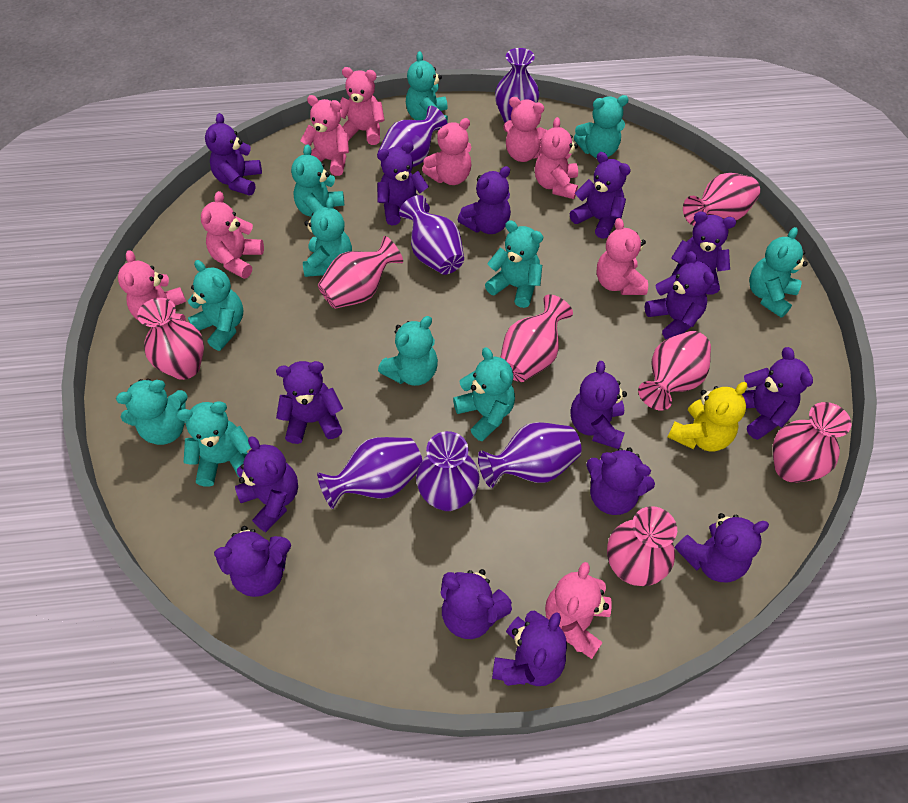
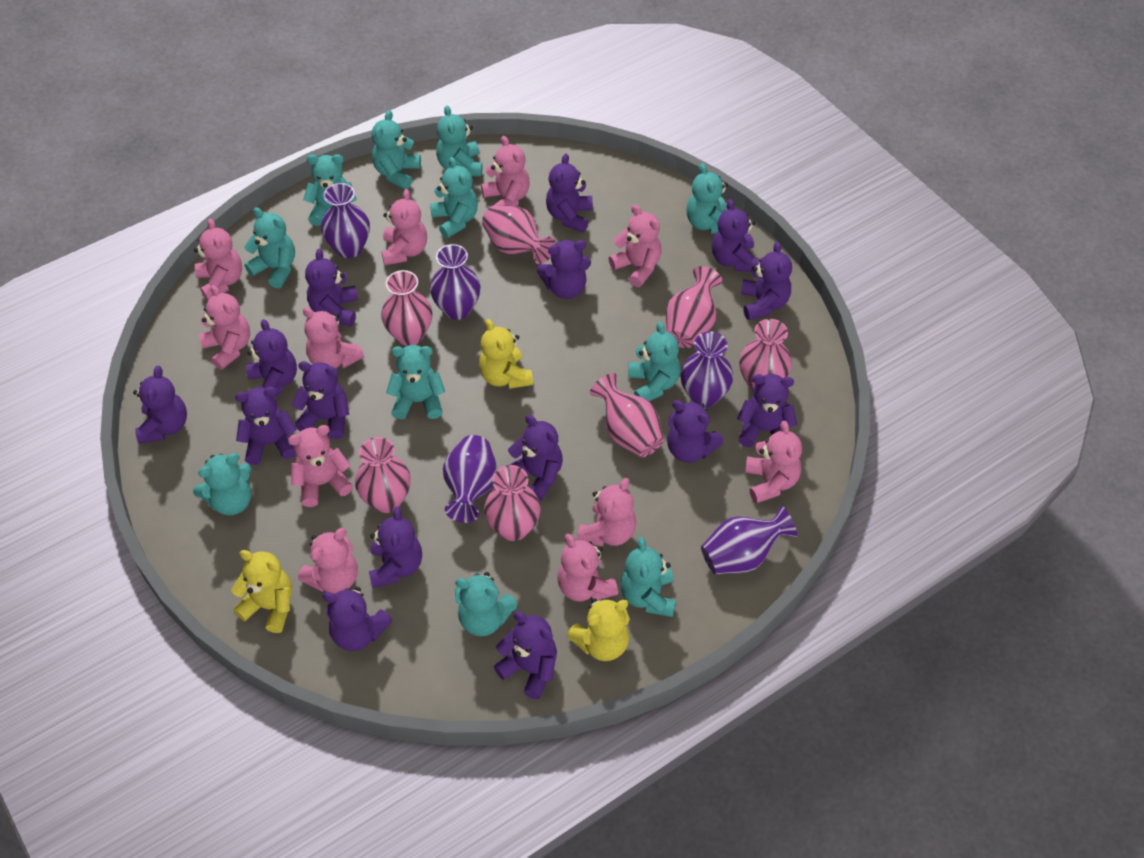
pink teddy bear: [118,250,186,321] [201,191,264,279] [300,95,349,176] [340,67,385,145] [422,118,471,185] [503,97,547,162] [535,117,578,199] [545,562,612,659] [597,218,648,295] = 9 -> [194,219,242,301] [199,285,250,370] [288,425,353,507] [298,528,358,594] [303,307,364,369] [381,189,427,265] [481,136,530,206] [557,534,618,602] [577,478,636,547] [608,204,662,287] [745,421,802,503] = 11
purple vase: [317,437,423,509] [378,106,448,167] [399,195,464,275] [416,431,480,511] [478,422,582,488] [495,48,539,123] = 6 -> [321,183,370,258] [430,244,480,320] [443,435,497,523] [680,332,733,408] [701,506,797,574] = 5
yellow teddy bear: [668,382,748,452] = 1 -> [231,550,292,633] [479,319,533,389] [566,598,630,661] = 3

